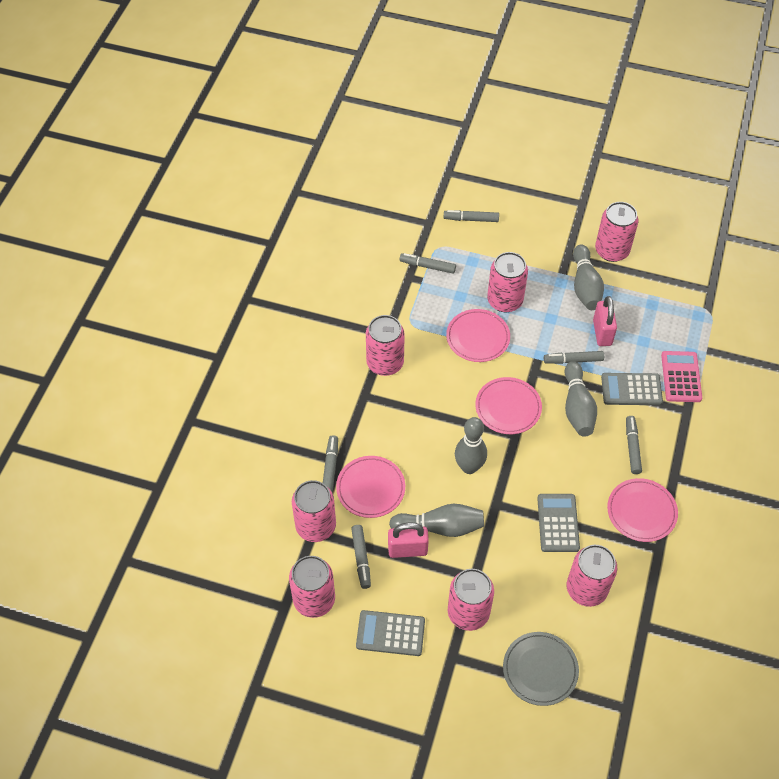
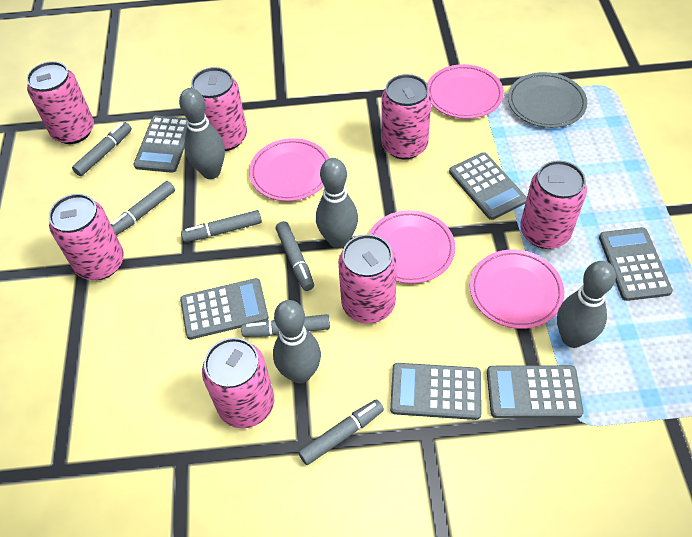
grey calculator: [356,610,425,656] [537,494,580,552] [601,373,663,405] = 3 -> [133,116,187,173] [180,278,269,340] [390,363,482,420] [449,152,527,220] [487,365,584,418] [599,227,673,301] = 6
pink calculator: [661,351,702,402] = 1 -> none = 0
pink padlock: [388,523,429,558] [593,296,617,346] = 2 -> none = 0

